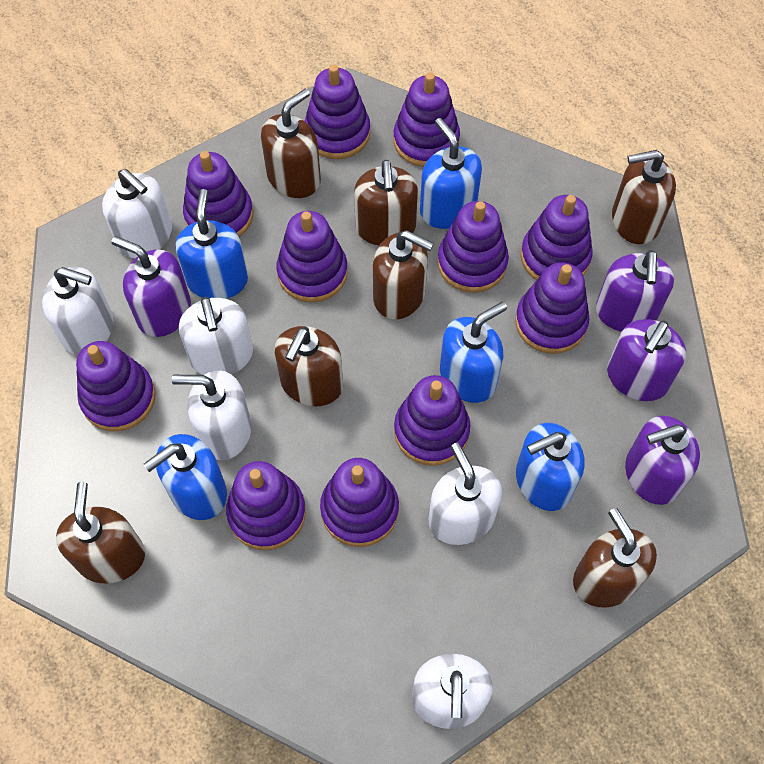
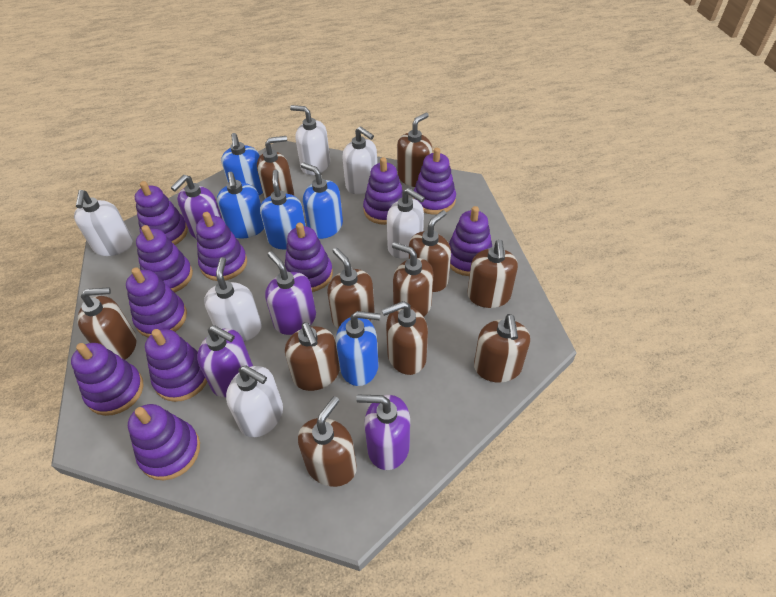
brown soap dispenser: [56,482,145,583] [261,88,321,198] [275,326,343,407] [354,160,418,245] [373,230,434,320] [573,508,657,608] [612,150,676,244] = 7 -> [77,287,137,360] [257,136,294,199] [285,322,340,391] [298,396,357,487] [327,247,375,329] [382,301,428,375] [392,242,434,317] [397,113,432,187] [409,210,451,292] [467,240,518,308] [474,314,530,383] = 11

